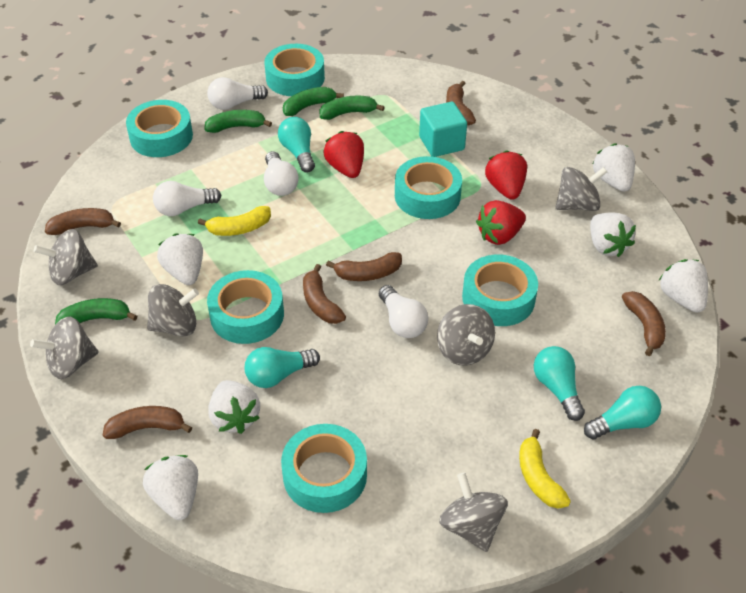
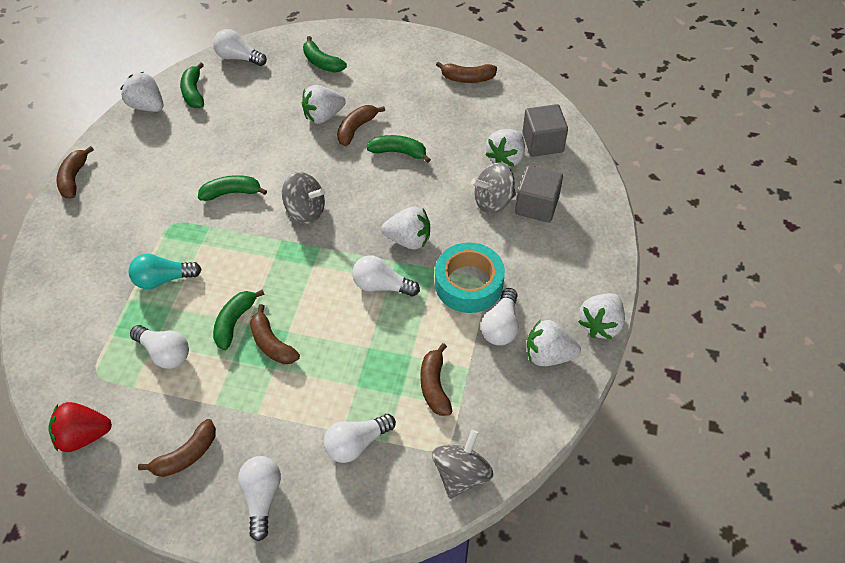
green banana: [55,298,137,325] [204,110,272,133] [283,87,344,116] [319,96,385,120] = 4 -> [180,62,204,108] [198,175,267,201] [213,289,264,350] [303,36,347,73] [366,135,431,163] = 5
grey cube: none = 0 -> [515,165,563,223] [522,104,568,157] = 2
grey spinning top: [30,317,99,379] [34,229,98,285] [147,284,199,337] [437,304,495,365] [439,473,508,552] [555,167,607,211] = 6 -> [282,172,325,224] [432,430,493,499] [471,162,516,214] = 3
red strawberry: [324,131,364,178] [476,200,526,245] [485,150,527,200] = 3 -> [48,402,112,452] = 1
turquoise cube: [419,102,467,157] = 1 -> none = 0
turquoise light bulb: [244,347,320,388] [278,117,315,172] [534,346,585,421] [584,386,661,439] = 4 -> [129,253,202,289] = 1
turquoise tape: [126,100,193,157] [207,270,284,344] [264,44,325,96] [281,424,367,513] [395,156,462,219] [462,255,538,326] = 6 -> [435,242,505,313] = 1
white light bulb: [153,181,221,216] [207,77,268,110] [264,151,299,196] [379,285,428,338] = 4 -> [130,325,189,369] [213,29,267,66] [238,456,281,541] [323,414,396,463] [352,255,420,297] [481,288,519,346] = 6
yellow banana: [198,206,271,236] [519,429,571,509] = 2 -> none = 0

